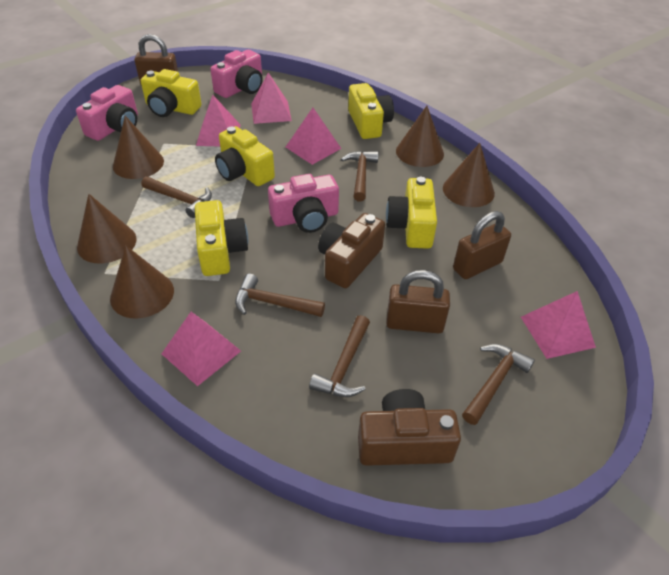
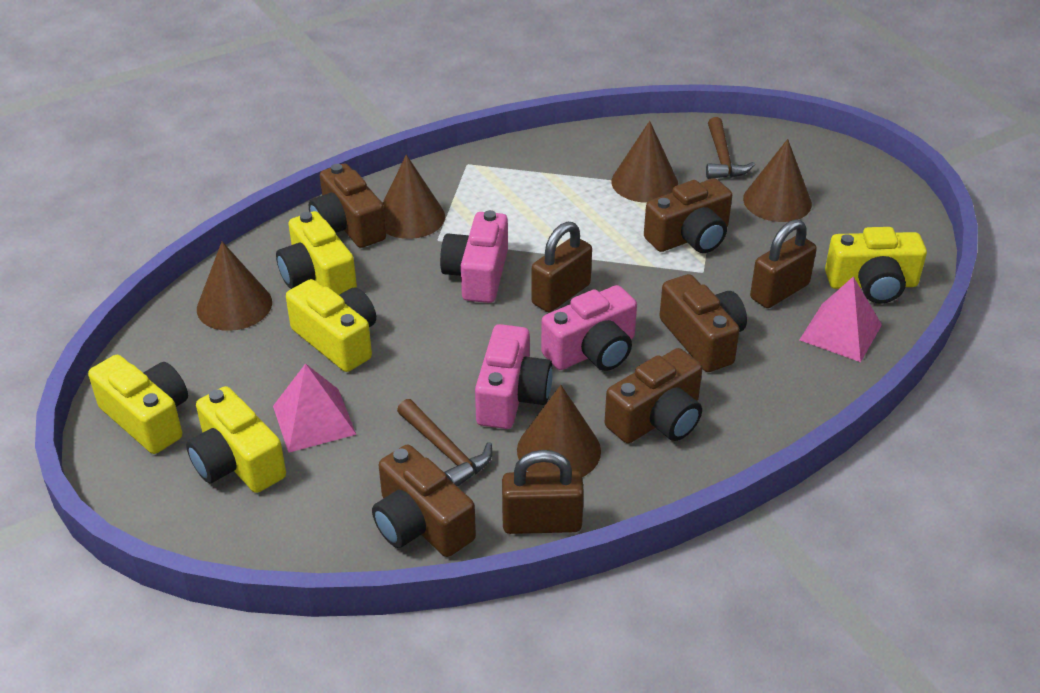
brown camera: [318,213,385,288] [358,389,461,466] = 2 -> [309,164,386,248] [372,444,476,557] [605,348,703,443] [644,178,732,253] [659,274,747,372] = 5
brown hammer: [141,176,212,218] [235,274,325,317] [309,315,370,397] [341,151,379,202] [462,344,535,425] = 5 -> [397,399,492,487] [706,117,755,179] = 2
pink pyramid: [161,312,241,386] [196,95,240,146] [251,72,292,124] [286,108,341,165] [521,291,596,359] = 5 -> [273,363,356,452] [800,276,882,362] = 2

